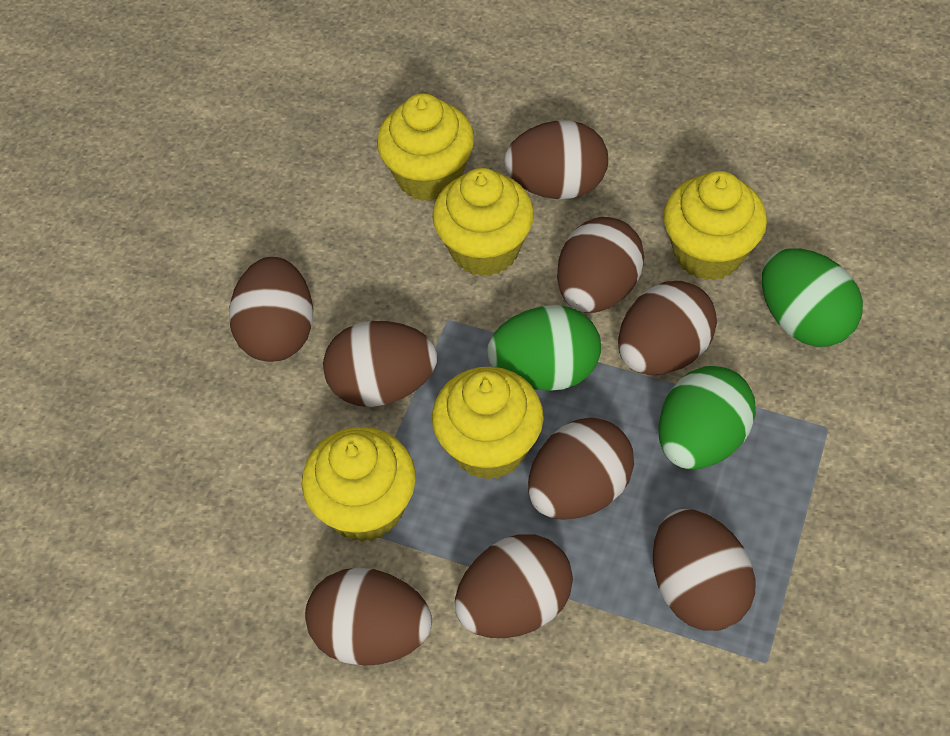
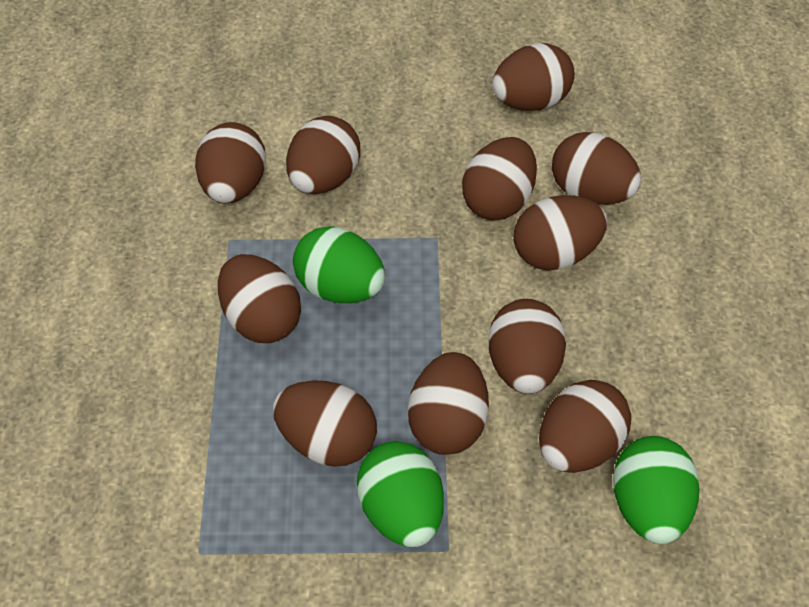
brown egg: [229,257,313,362] [305,567,432,666] [323,321,437,407] [455,535,573,638] [504,120,608,199] [528,418,634,520] [557,217,644,313] [618,281,717,375] [653,509,756,631] = 9 -> [195,122,266,203] [218,254,301,343] [273,380,377,467] [286,116,360,194] [408,352,489,455] [462,137,537,220] [488,299,566,394] [493,43,575,111] [513,195,608,271] [539,380,631,473] [552,132,641,205] = 11
yellow cupcake: [302,427,416,542] [377,94,474,201] [432,168,534,277] [432,367,544,480] [663,171,767,280] = 5 -> none = 0

